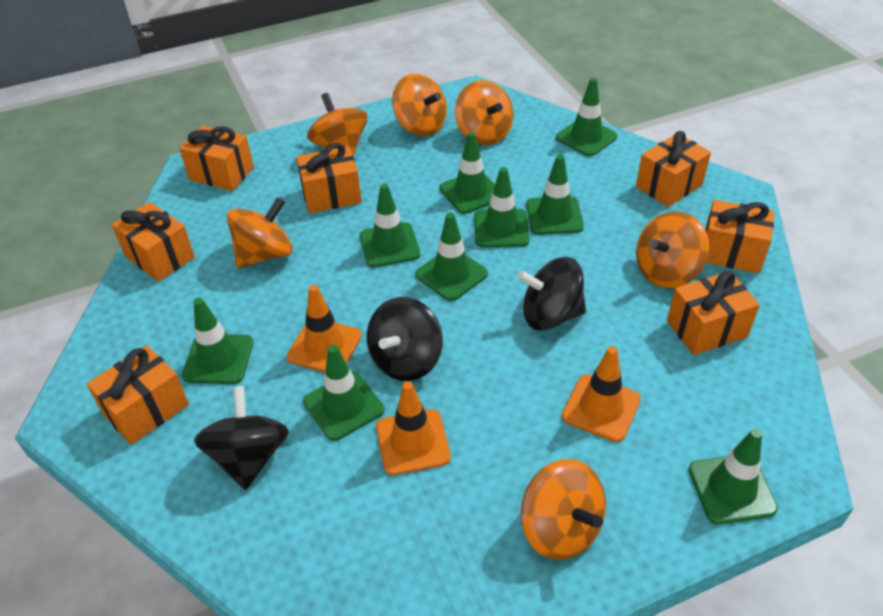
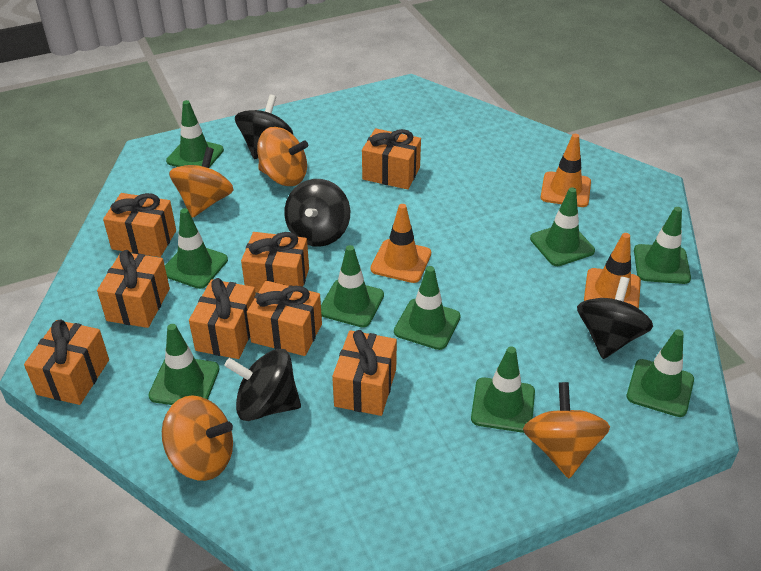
black spinning top: [194,386,289,490] [367,297,443,381] [517,257,586,330] = 3 -> [224,349,301,421] [235,94,293,160] [284,179,350,247] [577,277,653,359] = 4
orange gift: [87,345,189,445] [112,202,195,282] [179,125,254,191] [296,143,362,213] [636,131,711,207] [667,271,760,355] [705,200,774,273] = 7 -> [24,319,109,405] [97,250,170,328] [103,193,176,257] [189,278,256,359] [241,232,309,293] [247,281,322,356] [332,330,397,416] [362,128,421,189] = 8
orange spinning top: [227,197,293,268] [307,93,368,157] [392,74,447,137] [455,80,513,145] [521,459,606,560] [636,212,709,288] = 6 -> [162,395,233,481] [169,147,234,218] [257,127,308,186] [523,382,610,478] = 4

